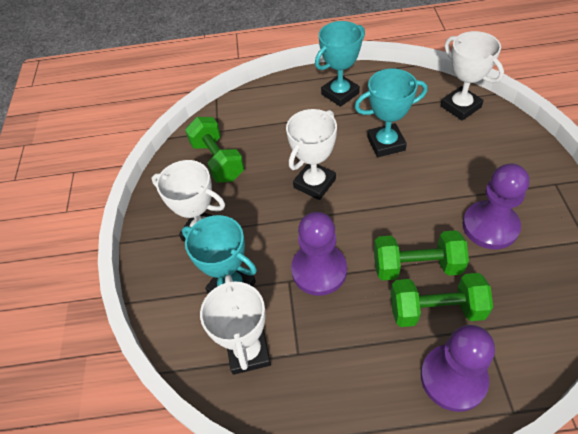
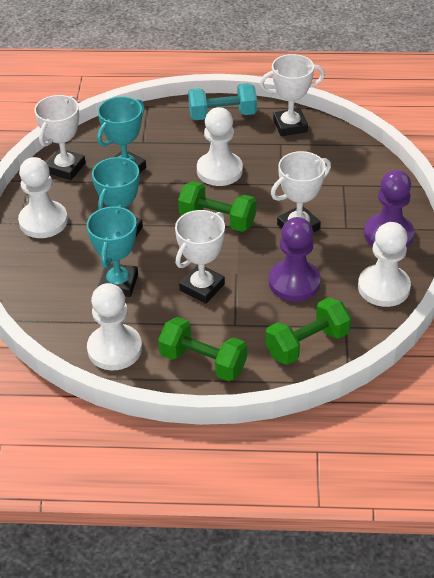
purple pawn: [291,212,347,296] [421,325,495,412] [463,164,530,249] = 3 -> [269,217,321,302] [364,170,414,247] = 2
turquoise dumbbell: none = 0 -> [188,83,257,120] = 1
white pawn: none = 0 -> [18,157,68,238] [87,283,142,370] [197,107,243,186] [358,222,411,307] = 4

